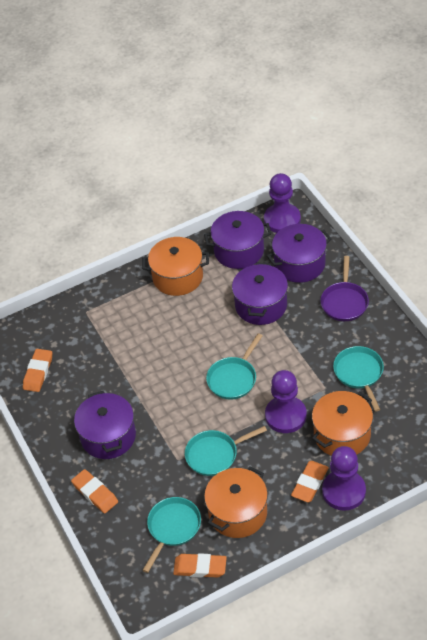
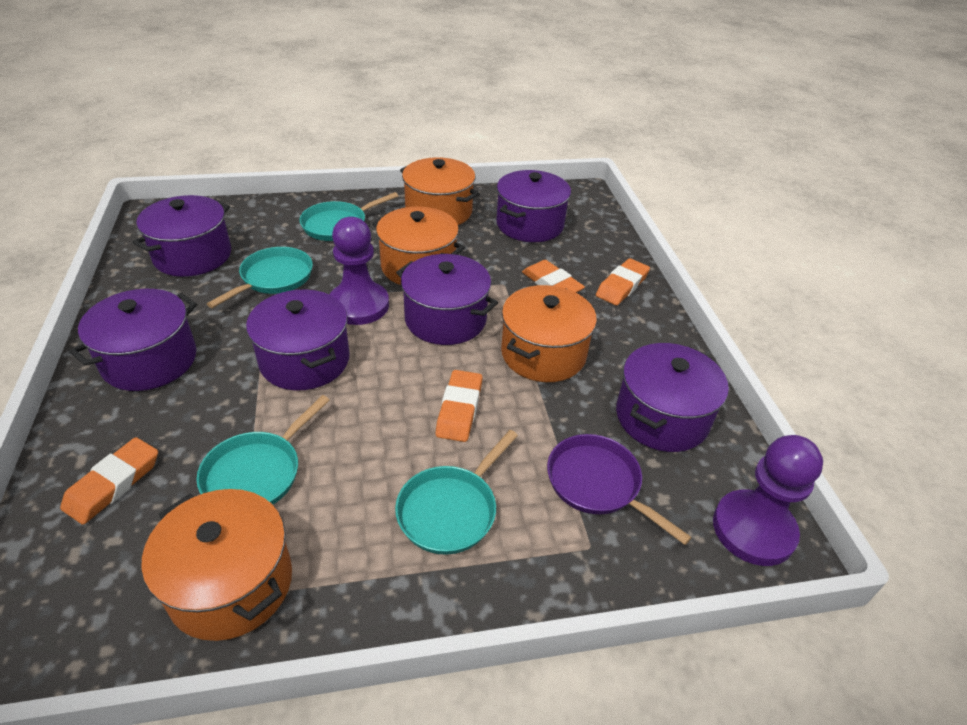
orange pot: [142,237,209,296] [204,466,268,538] [312,391,373,456] = 3 -> [142,489,292,641] [372,207,465,285] [400,157,480,225] [501,285,597,382] = 4
purple pawn: [264,173,301,233] [265,370,307,433] [322,446,366,511] = 3 -> [329,217,389,325] [713,435,823,566] = 2
purple pot: [74,391,136,459] [204,211,271,269] [232,263,288,325] [267,224,332,283] = 4 -> [69,289,197,391] [132,195,231,277] [246,290,350,391] [396,254,498,345] [496,170,571,242] [616,343,729,452] = 6

